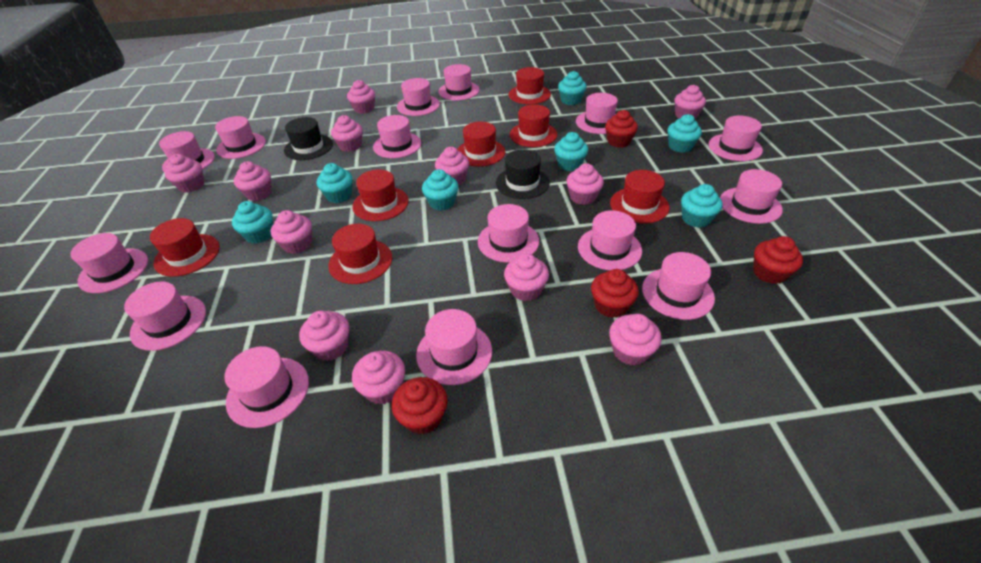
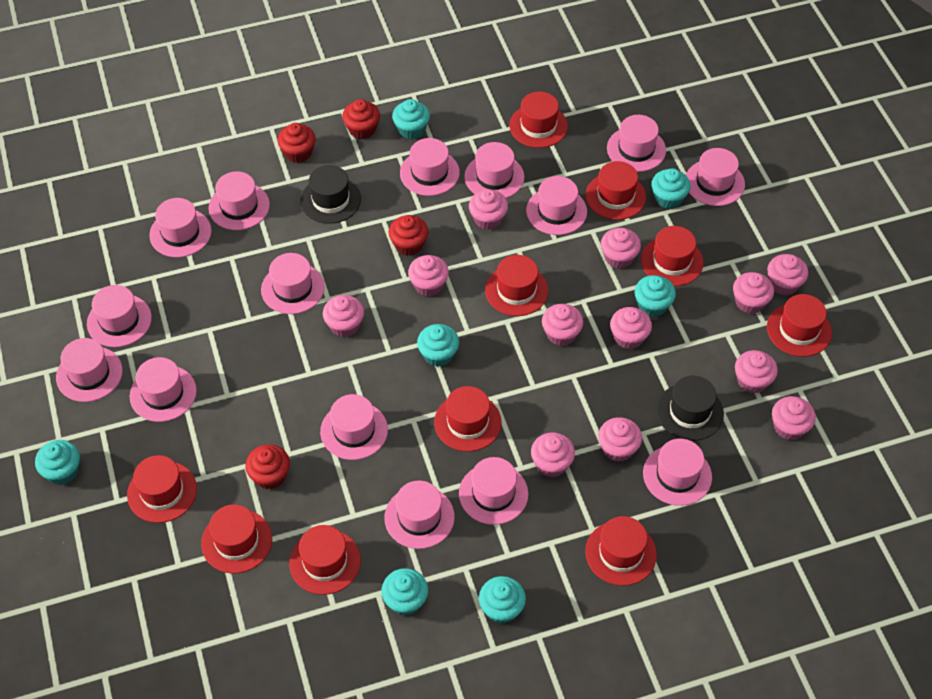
red hat: [150,218,220,277] [328,224,392,284] [352,169,409,221] [457,122,505,167] [509,67,551,104] [510,104,557,147] [610,170,670,223] = 7 -> [127,455,197,523] [201,504,272,574] [289,525,361,595] [434,386,501,452] [485,255,548,316] [509,91,568,148] [585,516,657,586] [586,161,646,220] [641,226,703,286] [767,294,832,357] = 10

